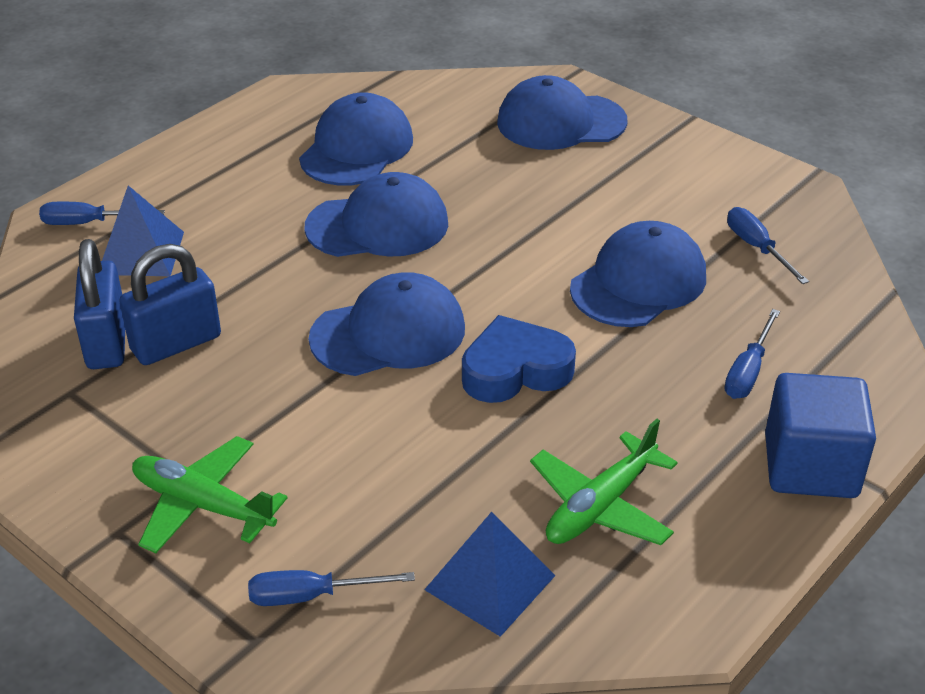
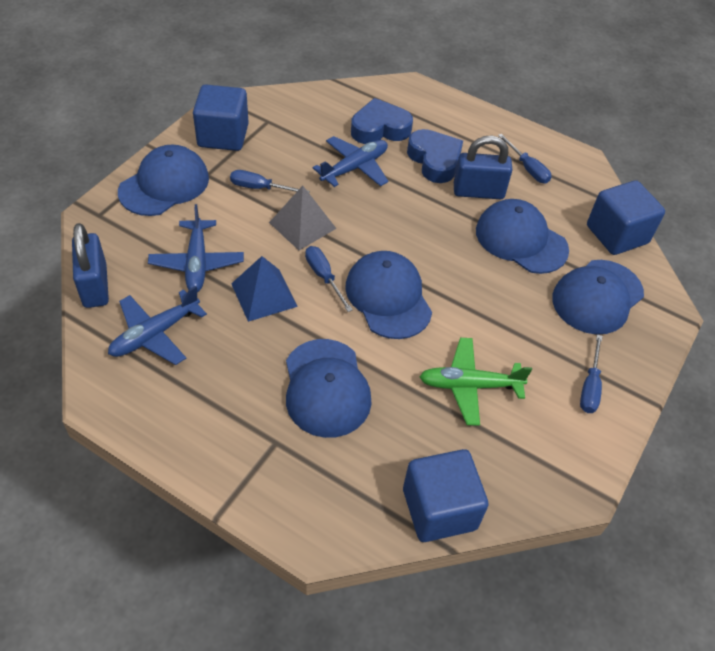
blue cube: [765,373,876,498] = 1 -> [193,84,249,151] [403,449,489,542] [587,180,665,255] = 3
blue heart: [462,315,576,403] = 1 -> [351,98,413,144] [407,129,463,183] = 2
blue plane: none = 0 -> [108,286,207,365] [148,204,244,292] [313,136,388,187] = 3
blue pyramid: [102,186,184,276] [424,512,555,637] = 2 -> [231,256,298,322] = 1
green plane: [132,436,288,553] [530,419,678,545] = 2 -> [419,338,532,426] = 1
grey pyramid: none = 0 -> [269,186,337,250] = 1

